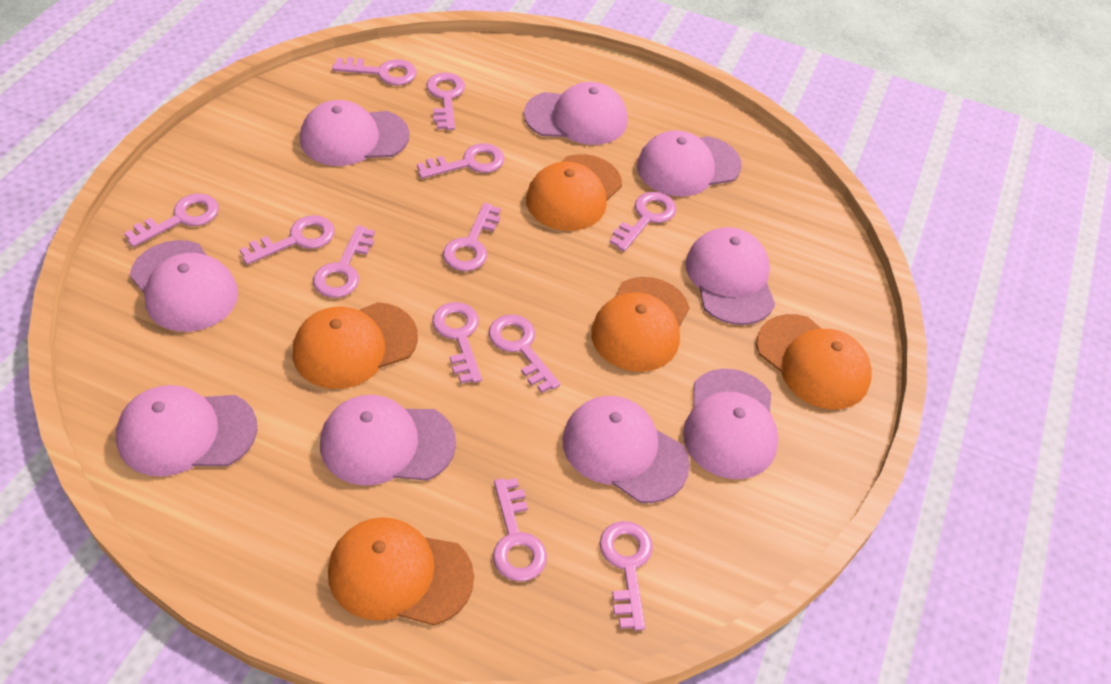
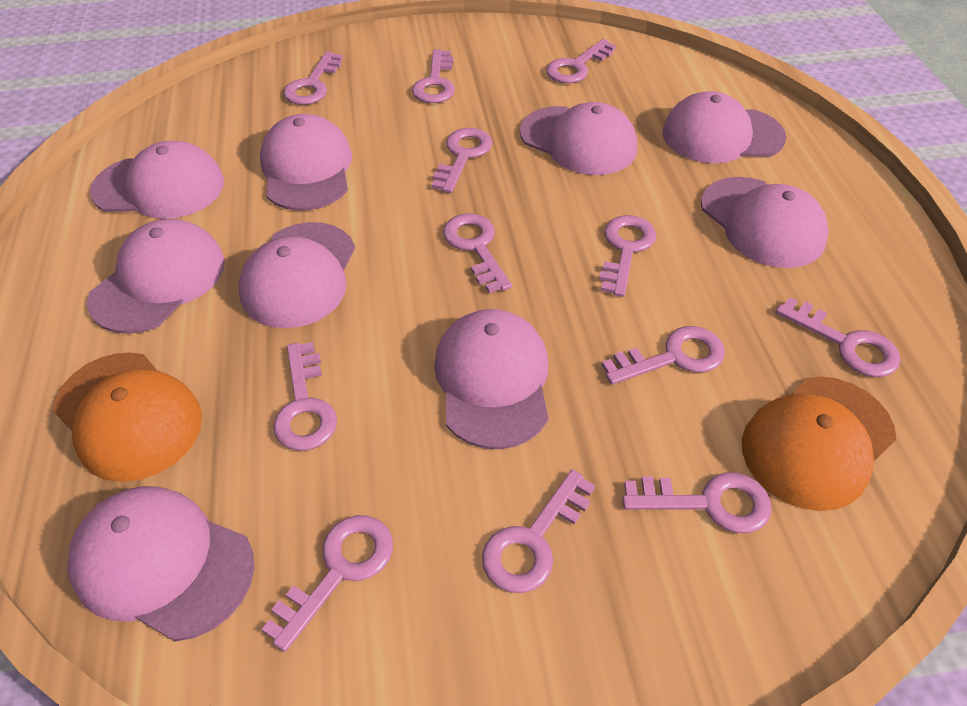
orange cap: [293,302,418,389] [328,517,474,626] [526,154,622,231] [591,277,690,372] [756,314,872,409] = 5 -> [53,352,202,482] [742,376,896,511] = 2

